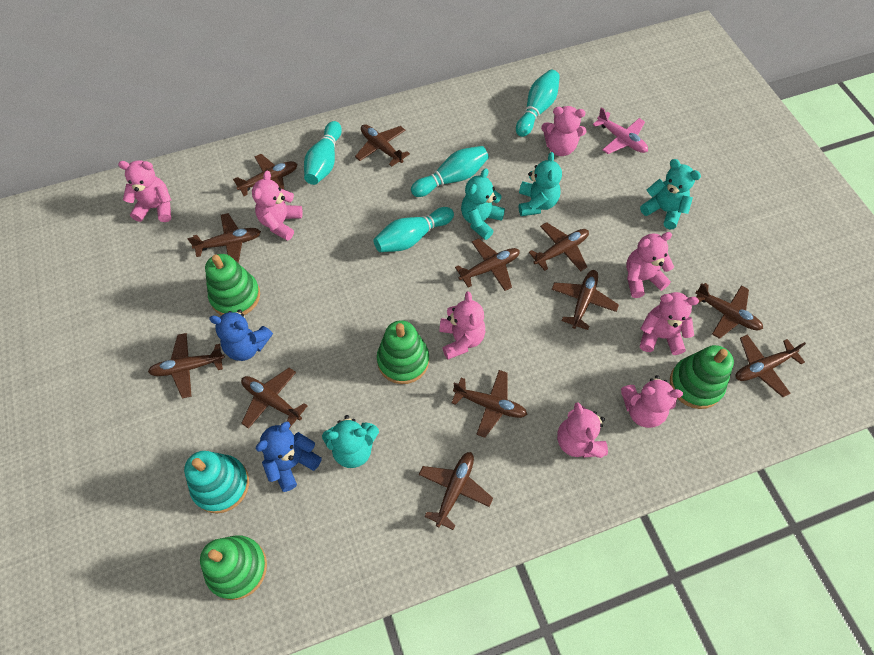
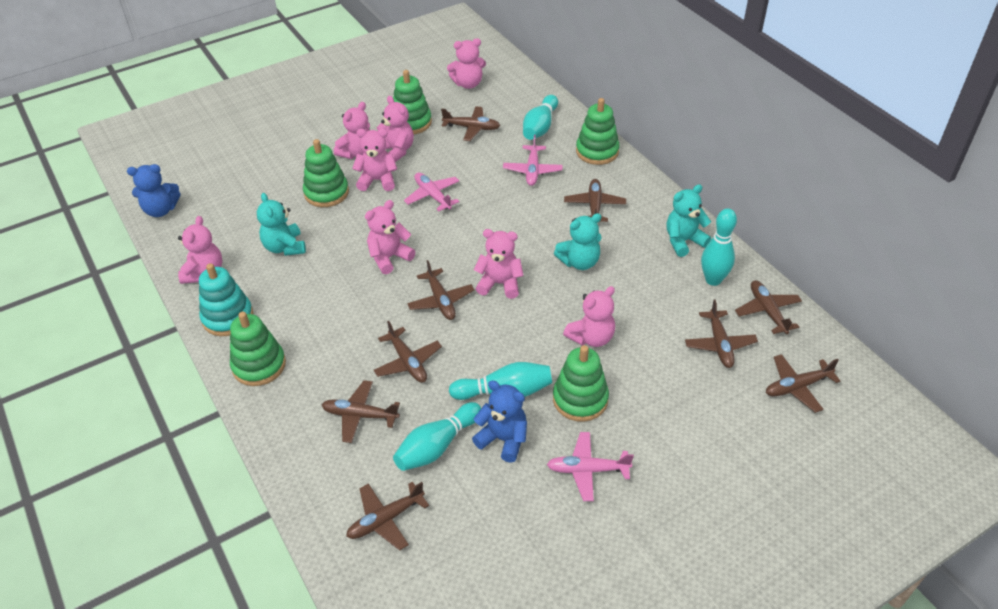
brown plane: [148,333,225,398] [187,213,261,263] [233,154,297,196] [241,368,308,429] [355,124,410,167] [419,452,493,530] [452,370,527,438] [455,238,520,291] [529,222,589,271] [551,270,619,330] [695,283,763,339] [735,334,806,397] = 12 -> [322,380,400,443] [346,482,429,551] [373,321,442,383] [407,260,474,320] [441,106,500,141] [564,179,626,222] [685,299,758,368] [735,280,802,334] [766,354,840,413] = 9
green stacking toy: [200,535,267,600] [205,254,260,315] [377,320,429,384] [670,345,734,409] = 4 -> [230,312,286,386] [303,139,349,207] [393,70,432,134] [553,345,609,422] [576,98,620,165] = 5
pink plane: [593,107,648,154] = 1 -> [404,173,460,211] [503,134,563,186] [547,432,634,501] = 3
turquoise teddy bear: [322,415,379,468] [461,168,505,240] [519,152,562,216] [640,159,701,229] = 4 -> [257,193,306,256] [554,213,602,270] [666,184,711,257] = 3

